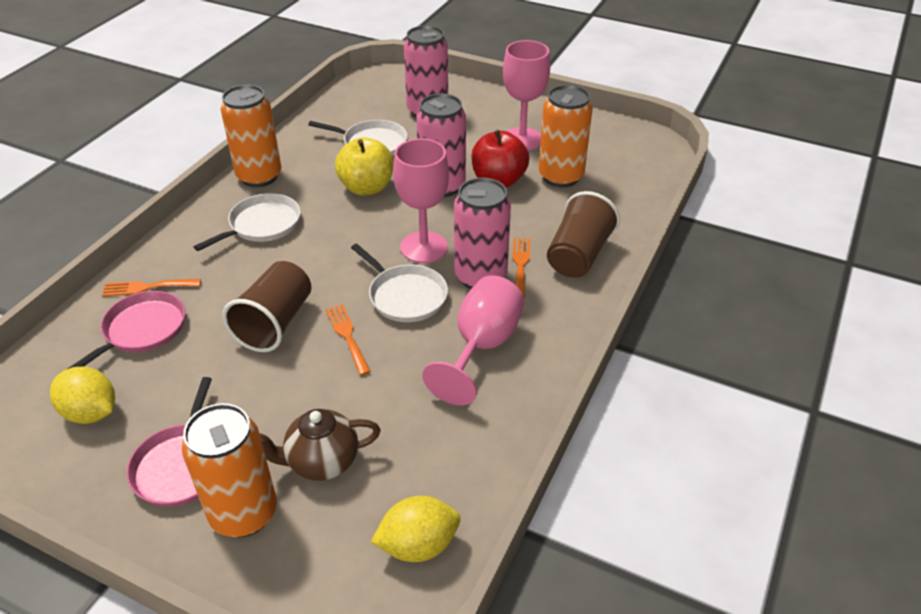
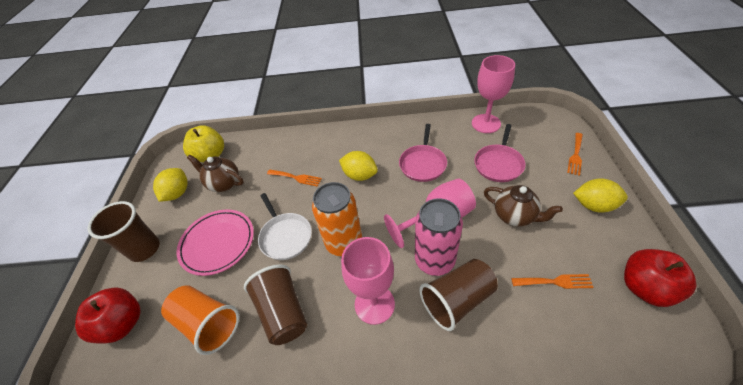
brown cup: [222,261,311,352] [547,191,620,278] = 2 -> [88,201,160,262] [244,265,307,345] [419,259,498,331] = 3
brown teapot: [259,409,381,481] = 1 -> [187,155,244,192] [484,185,563,227] = 2
orange can: [182,403,277,538] [221,85,281,187] [539,85,592,187] = 3 -> [312,182,362,256] = 1
orange cup: none = 0 -> [161,285,239,355] = 1
pink can: [404,25,448,118] [416,93,466,197] [454,178,511,289] = 3 -> [415,198,463,276] = 1
pink plate: none = 0 -> [177,209,254,276] = 1
red apple: [471,130,529,188] = 1 -> [75,287,141,343] [624,249,697,307] = 2
white pan: [194,193,301,251] [308,120,407,156] [351,244,448,322] = 3 -> [258,193,312,260] = 1
yellow lemon: [50,367,115,424] [371,496,460,562] = 2 -> [153,168,188,202] [339,151,378,181] [573,178,628,213] = 3

